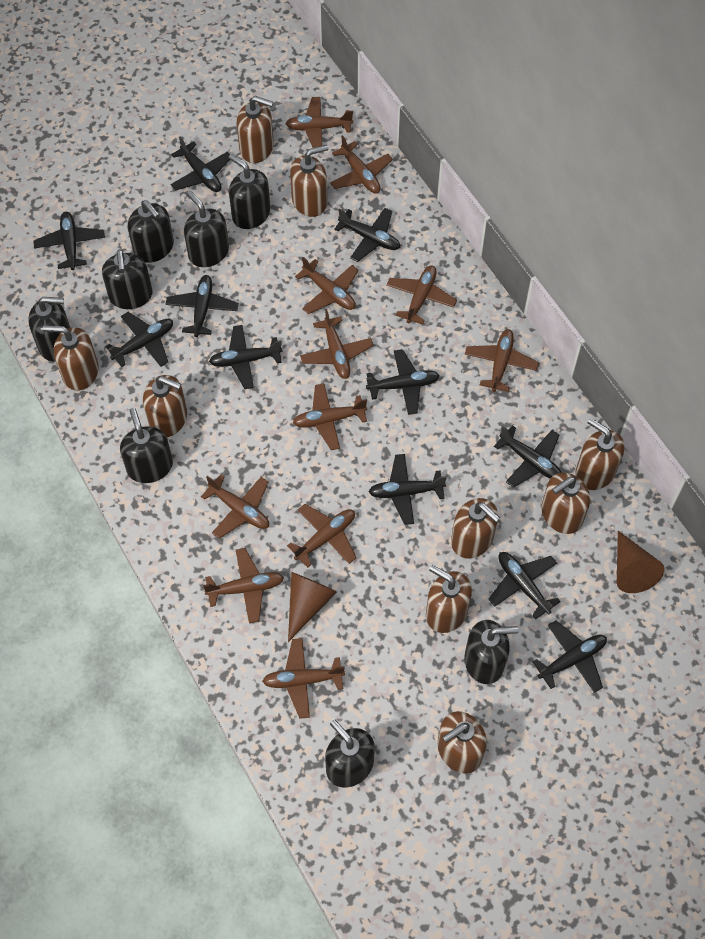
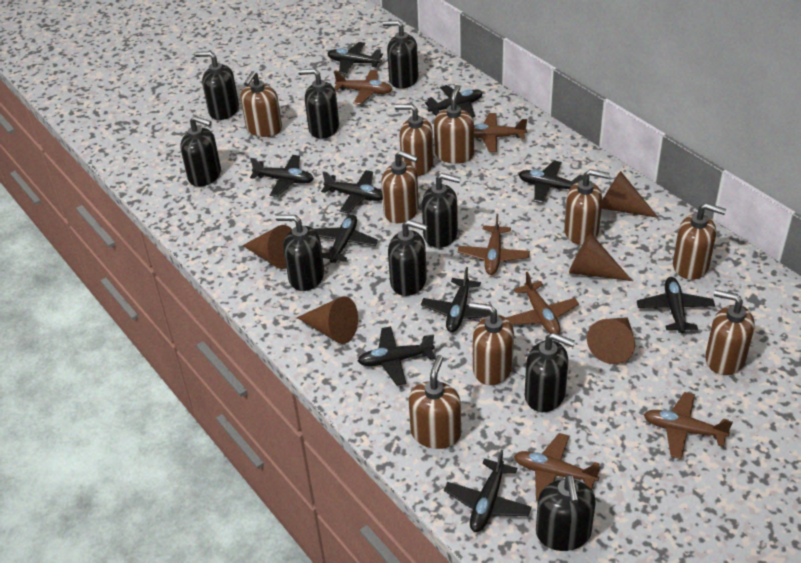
black plane: [33,212,105,270] [106,312,173,367] [166,275,239,337] [171,137,230,192] [209,325,283,389] [334,208,400,262] [366,349,440,415] [369,454,447,525] [488,552,561,620] [494,425,562,488] [532,620,607,693] = 11 -> [250,155,314,197] [314,214,378,263] [321,170,383,213] [327,42,383,75] [358,326,435,386] [421,267,491,332] [425,85,482,118] [444,449,532,532] [519,160,584,203] [637,277,715,334] = 10
black soap dispenser: [28,297,70,362] [102,249,153,309] [120,408,173,483] [128,200,174,263] [184,191,229,267] [229,154,270,229] [325,719,375,788] [464,620,519,684] = 8 -> [180,116,221,187] [195,51,239,120] [276,215,324,291] [298,69,339,139] [383,20,418,89] [388,220,428,296] [422,173,461,248] [525,333,575,412] [536,474,596,551] = 9
brown cone: [288,572,337,642] [617,531,664,593] = 2 -> [242,225,292,269] [297,296,358,344] [569,233,632,281] [587,317,635,364] [601,171,659,218] = 5
brown plane: [201,474,269,539] [203,548,284,623] [262,638,345,719] [286,97,353,148] [287,504,357,568] [293,383,367,450] [295,257,359,314] [300,309,374,379] [330,135,393,194] [386,265,457,325] [465,329,539,392] = 11 -> [334,70,392,105] [458,214,530,275] [474,113,527,152] [506,272,579,334] [514,433,601,501] [644,392,733,459] = 6

